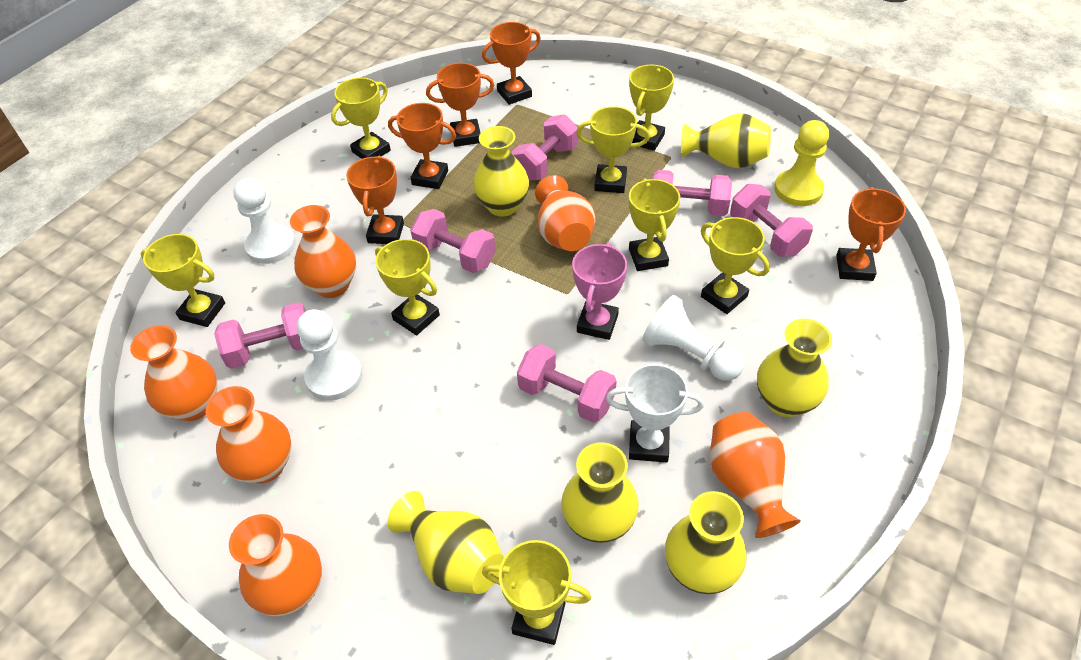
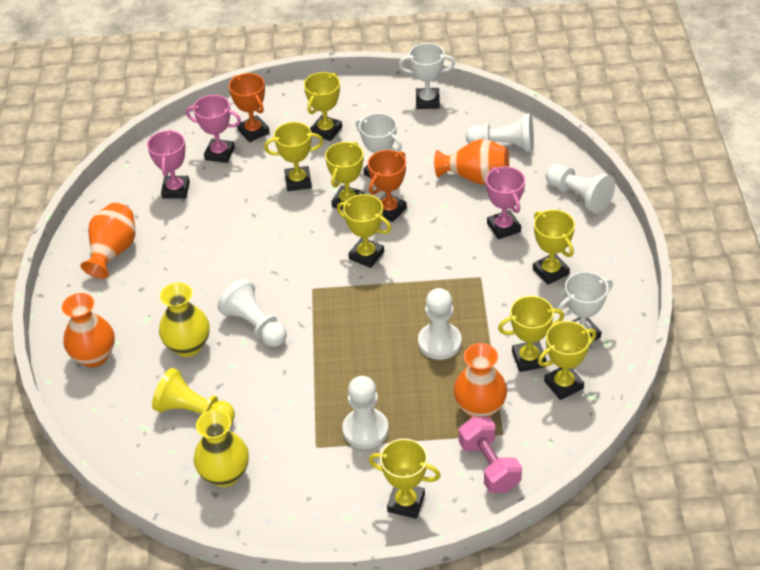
orange trophy: [346,156,404,244] [388,103,456,189] [426,63,494,147] [482,22,541,105] [836,187,906,281] = 5 -> [229,73,270,142] [368,150,407,222] = 2
orange vase: [130,325,217,421] [206,386,291,483] [229,514,322,616] [290,205,356,298] [535,175,595,251] [710,412,801,538] = 6 -> [62,293,115,367] [80,203,136,279] [434,139,509,185] [454,343,507,418] = 4
pink dumbbell: [214,302,306,369] [410,209,496,273] [512,115,578,181] [517,344,617,423] [653,170,732,216] [730,184,813,257] = 6 -> [459,416,522,493] = 1
pink trophy: [572,243,627,340] = 1 -> [147,130,190,199] [186,95,241,163] [486,166,525,240] = 3
white pawn: [233,178,296,264] [297,309,362,400] [642,295,744,381] = 3 -> [217,279,287,347] [342,376,389,449] [418,288,462,360] [466,113,534,152] [546,164,615,214] = 5
white trophy: [606,364,704,463] = 1 -> [355,113,402,178] [399,43,455,109] [558,271,613,341] = 3
yellow vase: [387,491,504,594] [473,126,529,217] [561,442,639,543] [665,491,746,594] [681,113,771,168] [757,319,832,417] = 6 -> [159,283,210,357] [194,410,249,487] = 2

